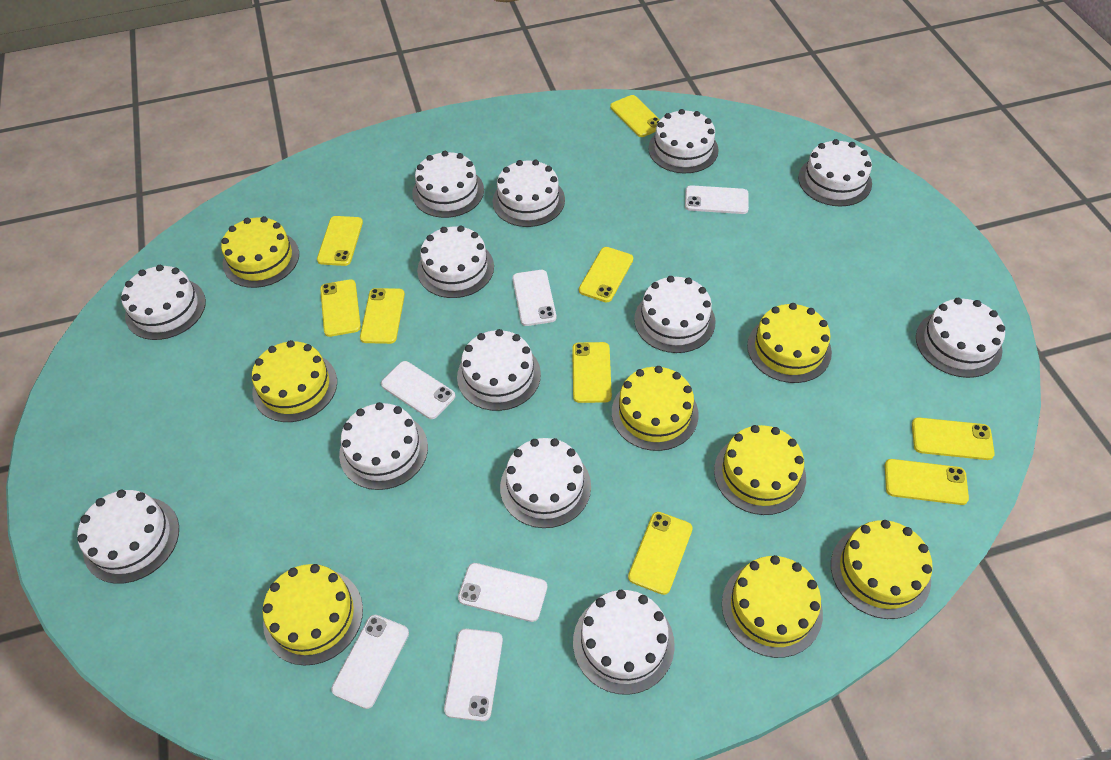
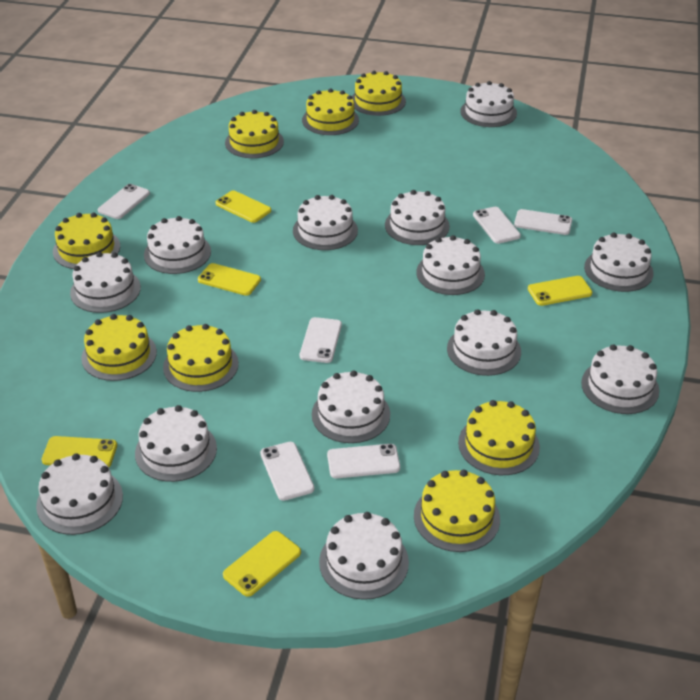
yellow phone: [317,216,363,266] [320,279,361,337] [360,288,405,344] [572,342,612,403] [579,247,633,302] [610,95,660,137] [628,512,693,595] [885,459,969,505] [912,417,995,460] = 9 -> [42,436,117,467] [198,263,261,296] [216,191,271,223] [223,531,301,597] [528,276,592,306] = 5

